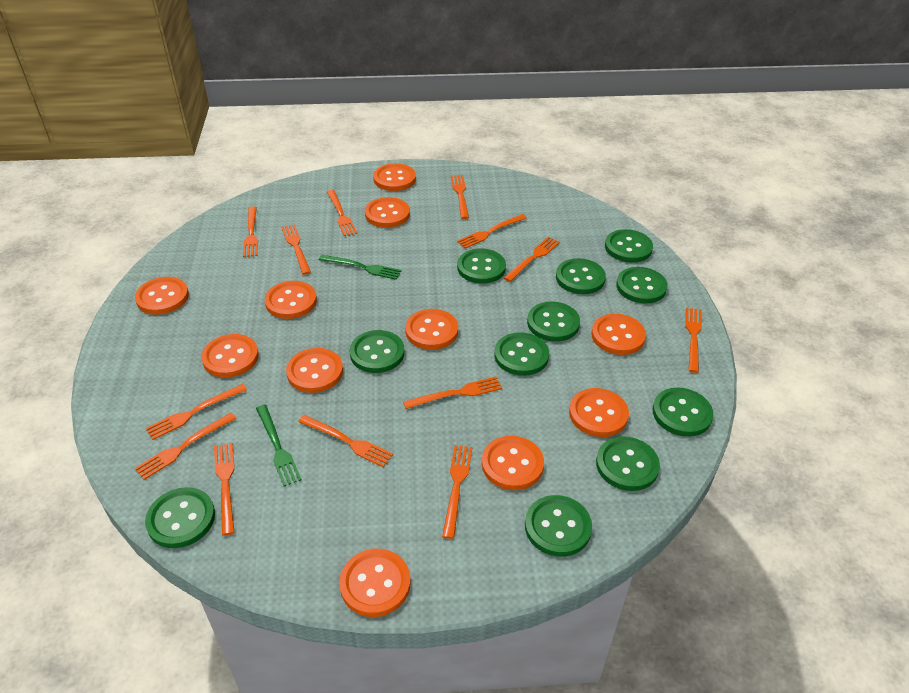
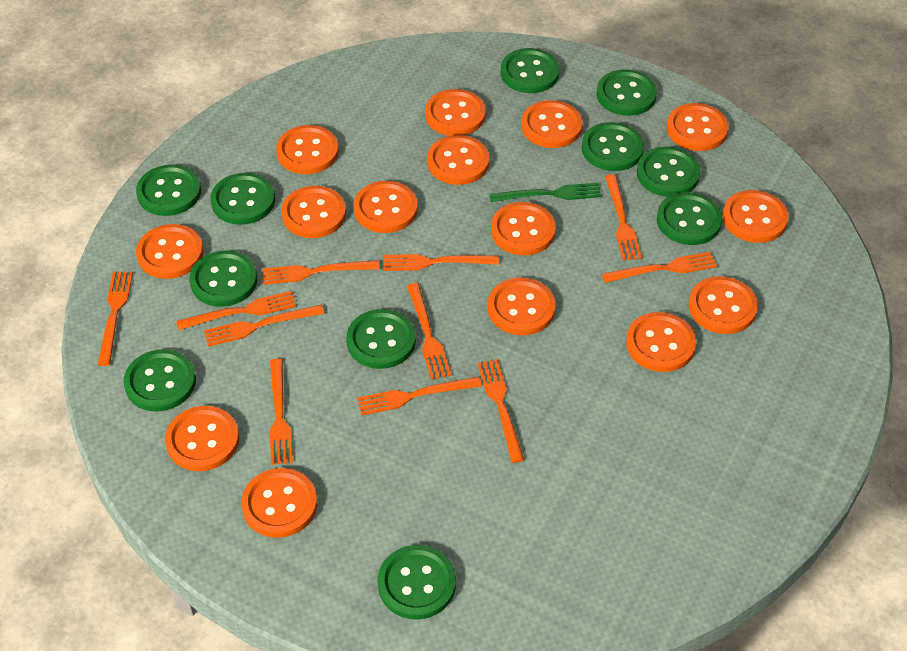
green fork: [256,405,302,487] [319,255,402,280] = 2 -> [490,183,602,202] = 1
orange button: [135,277,189,315] [201,334,259,377] [265,281,317,319] [286,348,343,393] [339,549,411,617] [365,197,410,228] [373,163,416,191] [405,309,458,350] [482,436,544,490] [569,388,629,437] [591,314,646,355] = 11 -> [136,224,203,279] [165,406,239,471] [241,468,317,538] [276,125,339,174] [281,186,346,238] [354,181,418,233] [425,89,486,136] [427,135,489,185] [488,278,556,335] [491,202,556,255] [521,100,583,148] [626,312,696,372] [667,103,729,151] [689,276,758,334] [723,190,789,243] = 15
orange fork: [135,413,236,480] [146,384,247,440] [214,443,235,536] [243,206,258,257] [281,224,311,275] [298,415,393,467] [327,190,357,236] [403,377,502,409] [442,445,472,539] [451,175,469,219] [457,214,527,249] [504,237,560,282] [685,308,702,373] = 13 -> [97,272,133,366] [176,291,297,330] [204,305,324,347] [263,260,380,285] [269,359,293,465] [357,376,482,416] [383,254,499,271] [407,283,451,380] [477,359,524,463] [602,252,717,283] [605,174,642,261] = 11

